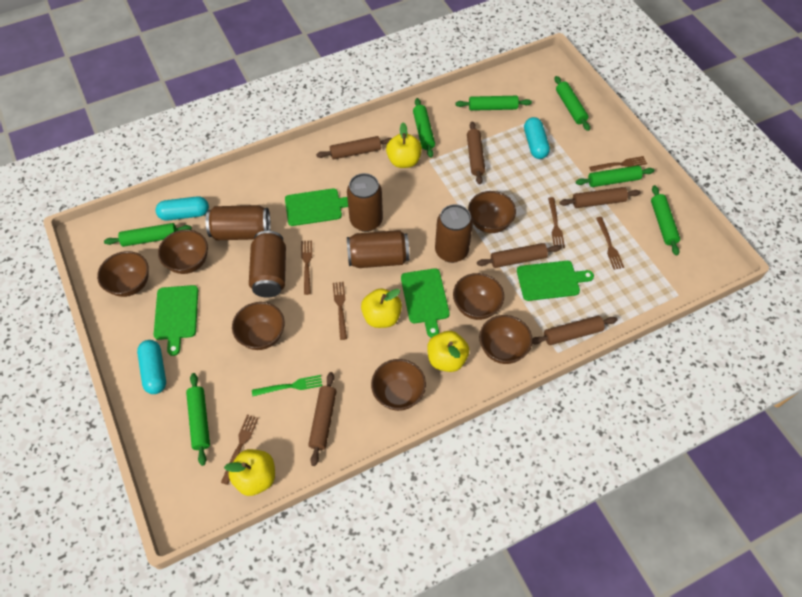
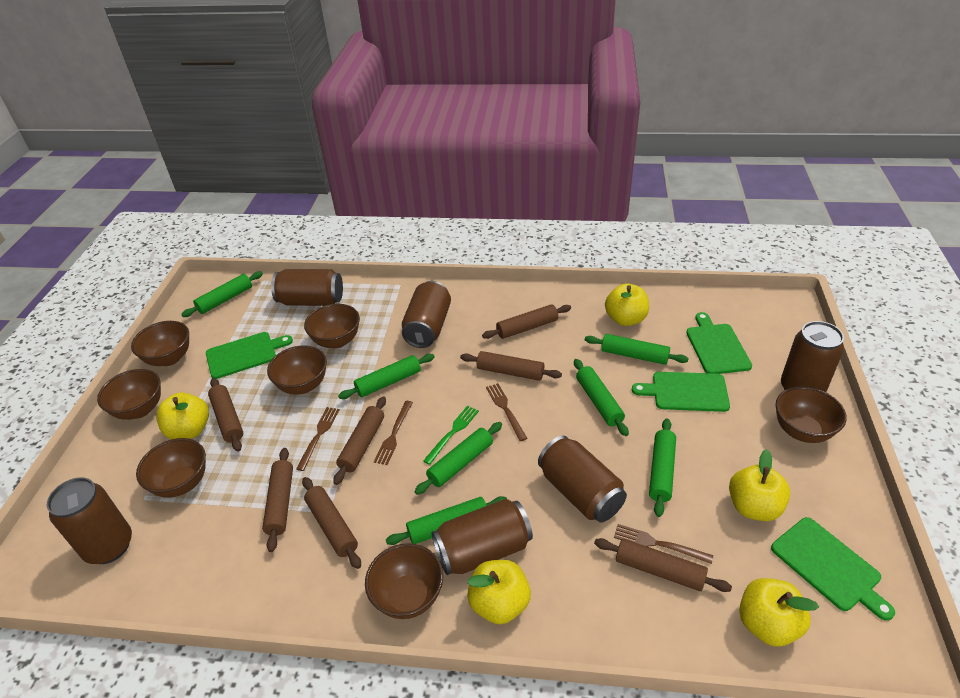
brown can: [206,205,271,240] [249,231,286,298] [347,173,383,232] [347,230,409,268] [435,204,473,263] = 5 -> [47,477,132,564] [271,269,343,306] [402,281,451,348] [431,499,533,575] [538,436,627,522] [781,321,844,392] = 6
brown fork: [221,415,259,485] [301,240,312,295] [333,282,347,340] [548,197,565,248] [589,156,647,172] [596,217,624,270] = 6 -> [296,407,339,471] [374,401,413,465] [486,383,527,441] [614,524,713,564] = 4
brown rolling pin: [308,372,337,466] [316,136,392,160] [467,121,485,184] [477,243,561,268] [532,316,617,345] [559,187,641,208] = 6 -> [208,378,243,451] [262,448,293,552] [302,477,361,569] [333,396,386,485] [460,351,562,381] [482,304,571,339] [594,538,732,592] = 7
turquoise capsule: [137,340,166,394] [156,196,209,221] [524,117,550,159] = 3 -> none = 0
yellow apple: [224,449,275,496] [361,288,402,328] [386,123,422,168] [427,331,469,372] = 4 -> [156,392,209,440] [467,560,531,624] [605,284,649,326] [729,449,791,521] [739,578,819,646] = 5

